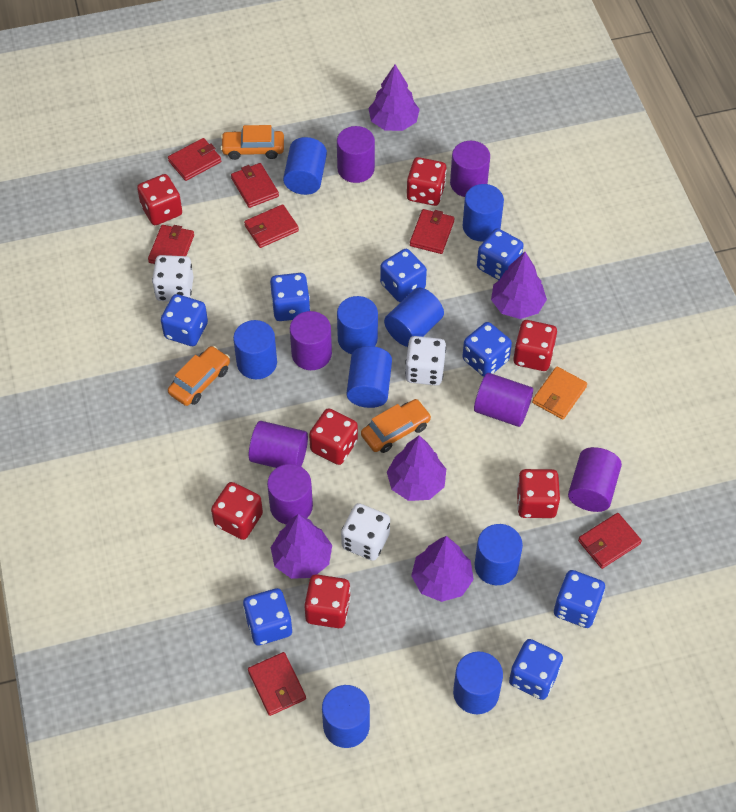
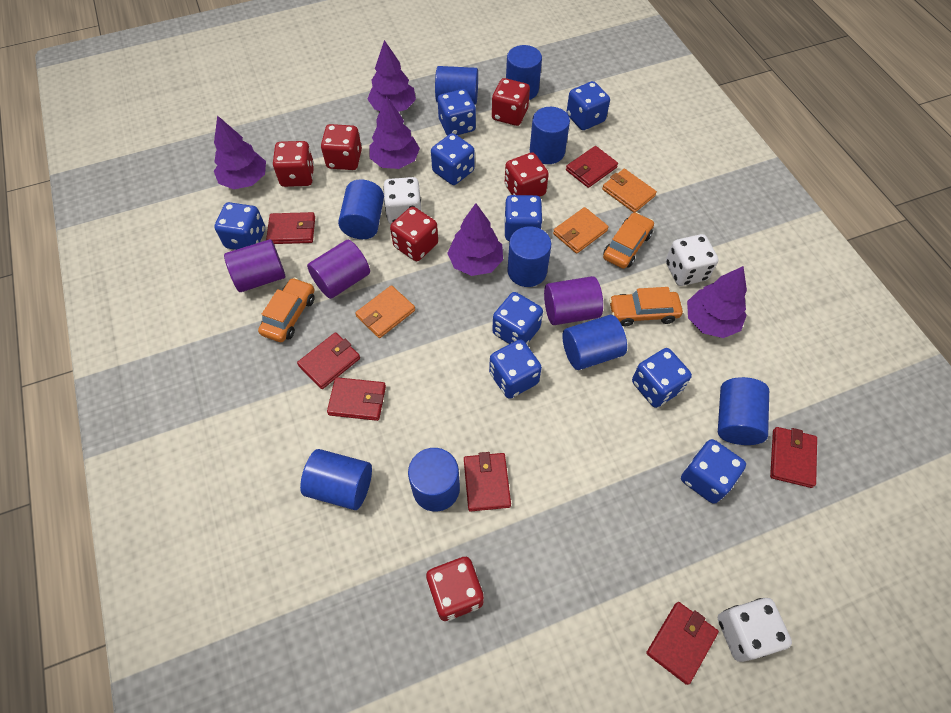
blue dice: [161,294,208,346] [243,588,292,645] [270,273,310,321] [380,249,427,302] [462,322,512,377] [477,228,524,280] [509,639,563,700] [554,570,605,628] = 8 -> [214,202,265,250] [431,133,475,185] [438,89,476,136] [489,339,542,399] [492,292,543,344] [504,195,543,241] [566,81,610,130] [632,348,692,408] [681,439,746,504] = 9
orange wallet: [532,366,587,419] = 1 -> [355,285,415,338] [553,207,609,254] [602,169,657,213] = 3
purple cylinder: [249,421,308,468] [267,464,313,524] [290,311,332,370] [337,126,375,183] [450,141,490,197] [474,373,533,427] [568,447,622,512] = 7 -> [224,239,285,292] [307,240,370,299] [544,276,603,325] = 3
red dice: [137,174,182,225] [211,482,263,540] [304,574,351,628] [309,408,358,465] [407,157,447,206] [513,320,557,371] [517,469,560,518] = 7 -> [273,141,314,187] [321,124,362,170] [390,207,438,261] [426,557,484,621] [492,78,530,126] [505,152,549,197] = 6

